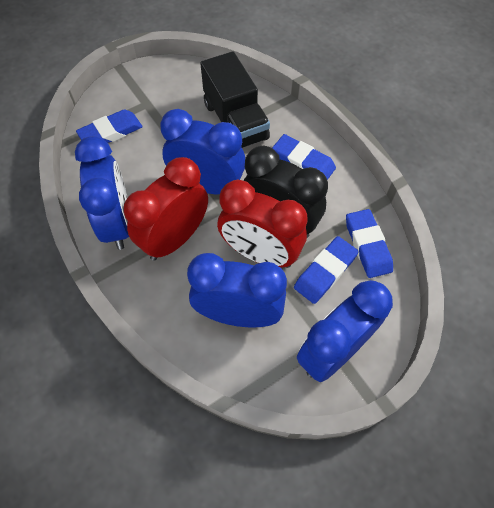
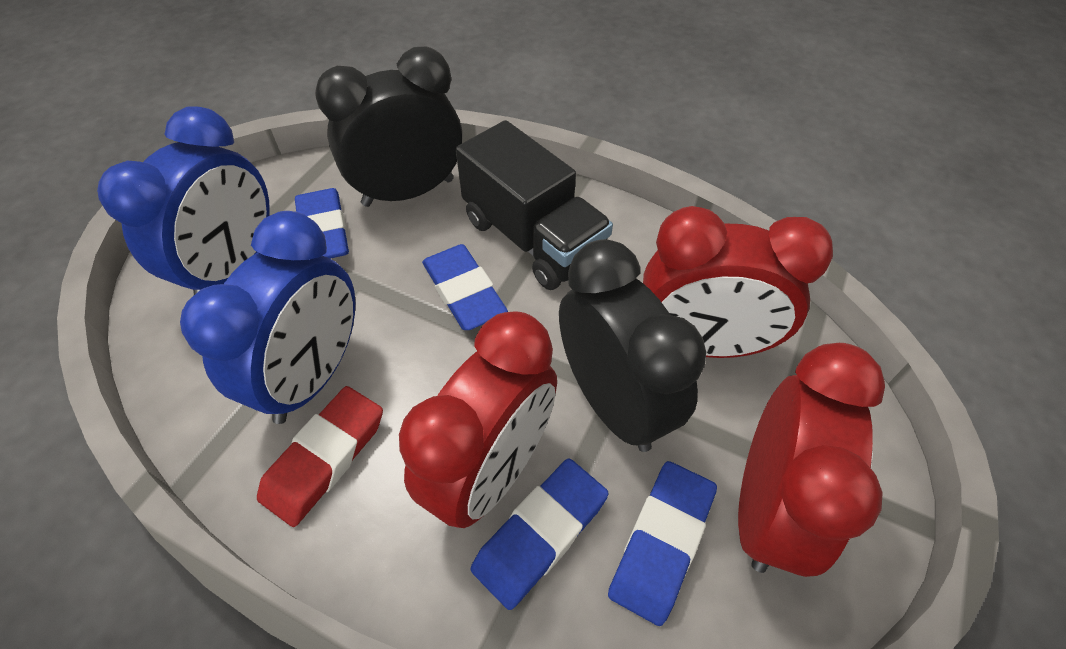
black clock: [243,146,328,238] = 1 -> [315,47,462,207] [559,239,706,452] = 2
blue clock: [75,136,129,250] [160,109,245,194] [187,253,287,327] [297,280,393,382] = 4 -> [97,106,270,295] [180,211,355,424] = 2
red clock: [124,157,208,261] [217,180,308,268] = 2 -> [399,312,557,528] [643,206,833,358] [738,343,885,577] = 3
red eraser: none = 0 -> [257,386,383,527] = 1

